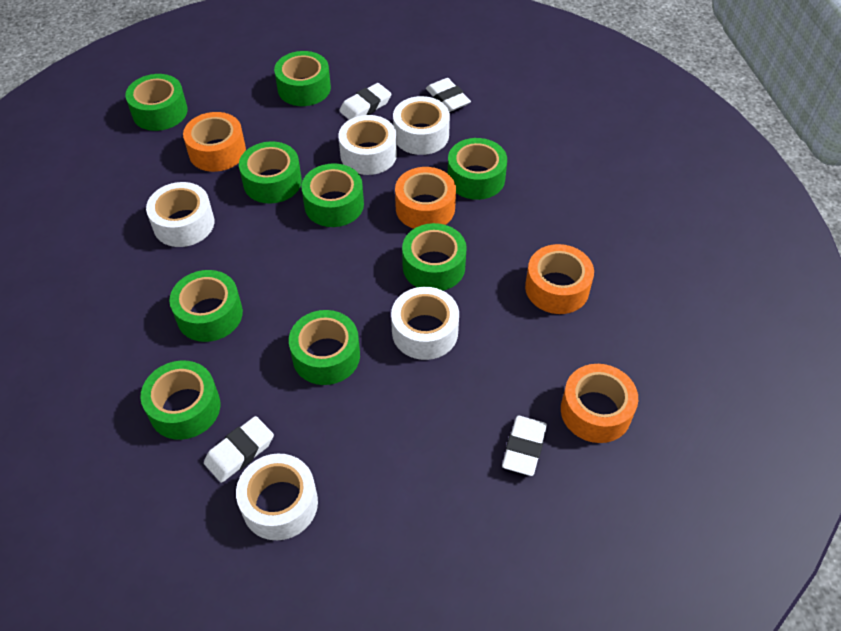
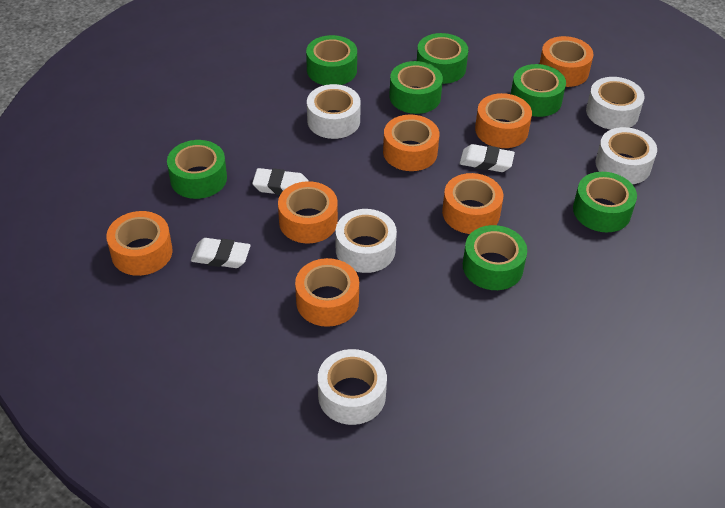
green tape: [125,74,188,131] [140,360,220,440] [169,270,243,342] [239,141,302,204] [274,51,331,106] [289,310,360,385] [301,163,364,227] [402,223,467,290] [448,138,507,200] = 9 -> [167,140,227,199] [306,35,357,85] [389,61,443,114] [417,33,468,84] [463,225,527,290] [511,64,566,117] [573,172,637,232] = 7
orange tape: [183,112,246,172] [395,167,456,229] [525,244,594,314] [561,364,638,443] = 4 -> [106,211,173,276] [278,181,338,243] [295,258,359,327] [383,115,439,171] [442,173,503,234] [475,93,532,148] [540,36,593,87] = 7
white eraser: [204,416,274,483] [339,83,392,120] [426,78,471,112] [502,416,547,476] = 4 -> [191,238,251,268] [252,168,309,195] [460,144,515,172] = 3

